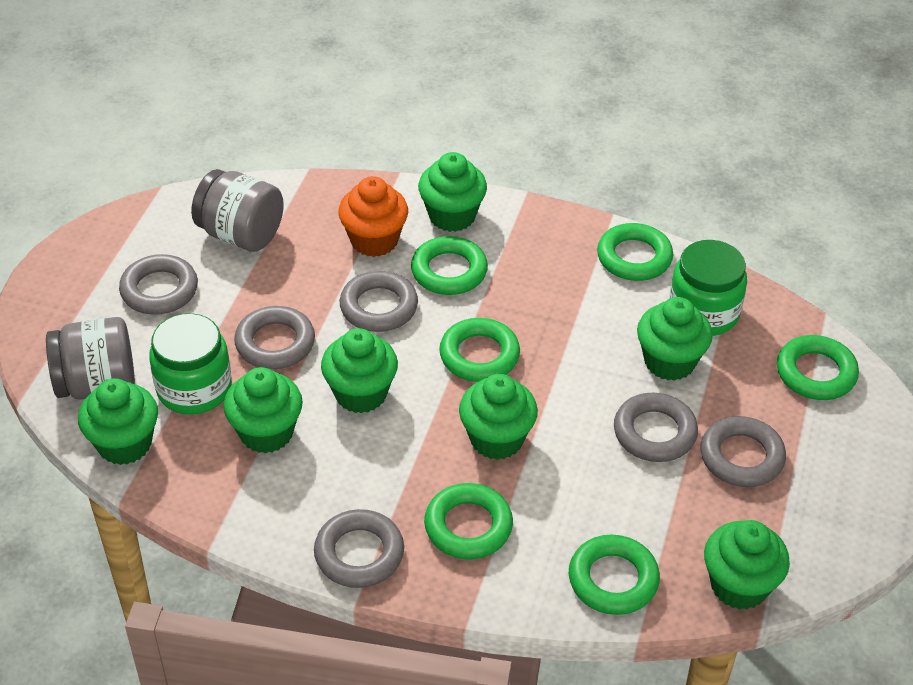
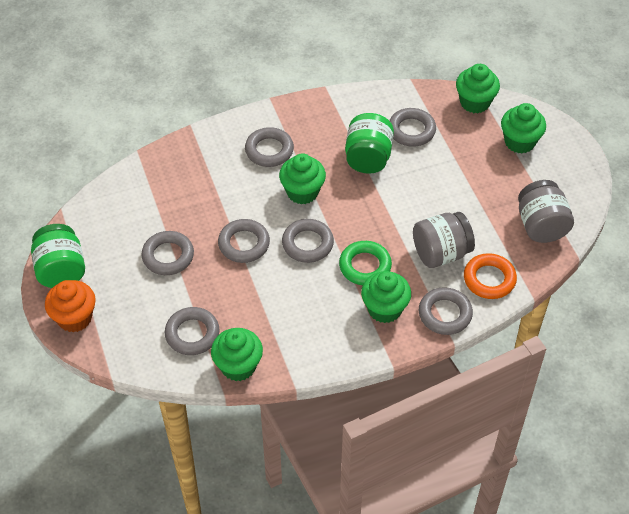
green cupcake: [78,378,158,465] [223,367,303,454] [321,328,398,413] [418,152,487,232] [459,374,538,460] [637,297,713,381] [704,520,790,610] = 7 -> [211,328,263,381] [279,153,326,204] [361,271,411,323] [456,64,500,113] [501,103,546,154] = 5
green ring: [411,236,488,295] [424,483,513,559] [439,318,520,382] [569,534,660,615] [597,223,673,281] [777,335,859,400] = 6 -> [339,241,392,285] = 1
grey ring: [119,254,198,315] [234,306,315,369] [314,509,404,588] [340,271,418,332] [614,393,698,462] [700,416,786,487] = 6 -> [141,231,194,275] [165,307,219,355] [218,219,270,263] [245,127,294,167] [282,219,334,263] [389,108,436,147] [419,287,473,335] = 7
orange ring: none = 0 -> [464,253,517,299] = 1

